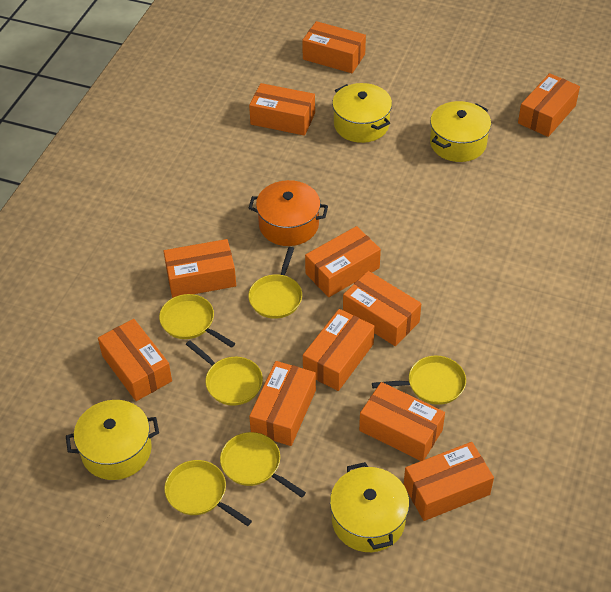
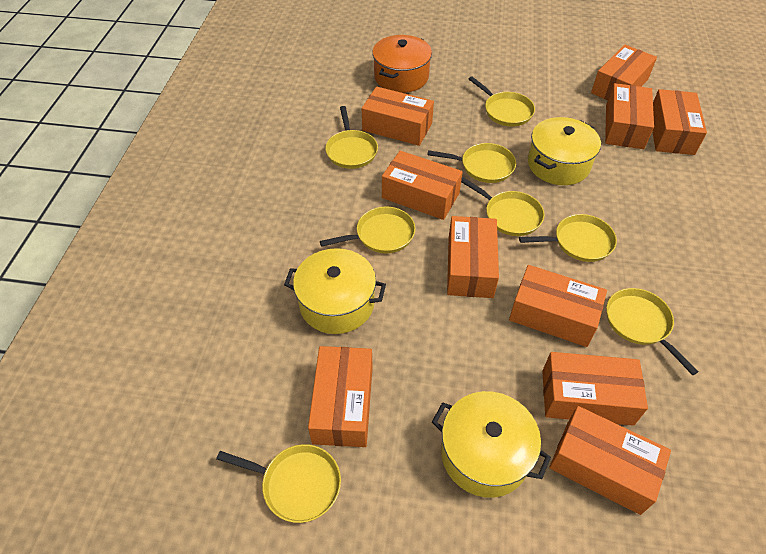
orange box: [98,319,172,401] [164,239,236,298] [249,83,315,136] [249,361,316,446] [302,21,366,73] [303,309,375,391] [305,226,381,297] [343,271,421,346] [359,382,445,461] [403,442,494,521] [518,73,580,137] = 11 -> [308,346,373,447] [362,87,434,146] [382,151,463,220] [447,216,499,298] [509,265,607,347] [542,352,648,426] [549,406,671,515] [591,45,657,100] [605,83,654,149] [652,89,707,155] = 10
yellow pan: [159,294,235,348] [164,460,252,526] [186,340,263,406] [220,432,306,498] [248,247,302,319] [372,356,466,405] = 6 -> [216,444,341,523] [320,206,415,253] [325,106,378,169] [428,143,516,183] [461,177,544,236] [469,76,535,127] [519,214,617,262] [606,288,699,375] = 8
yellow pot: [66,400,159,480] [330,462,409,552] [332,83,392,143] [430,101,491,162] = 4 -> [284,248,386,334] [432,391,551,498] [528,117,601,185] = 3

